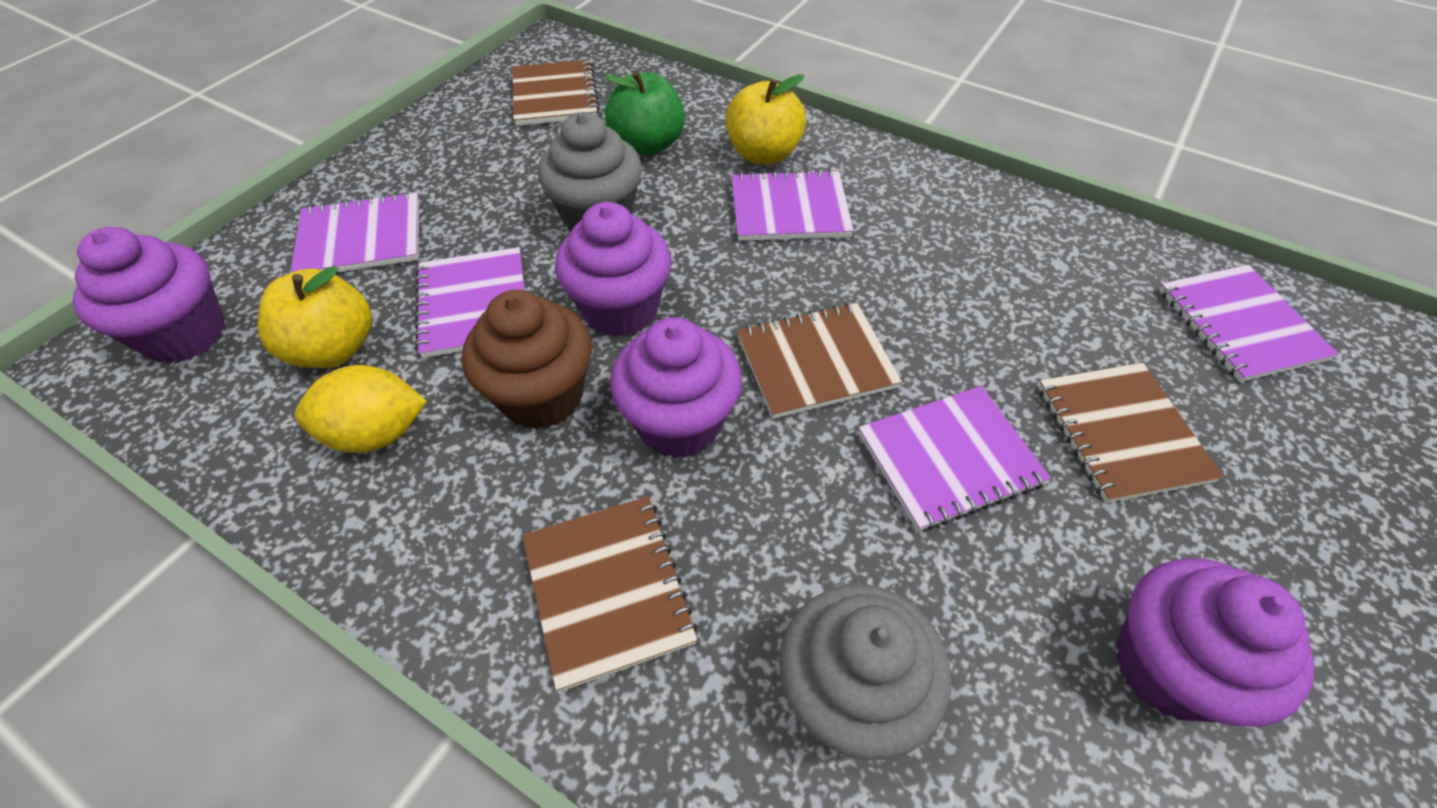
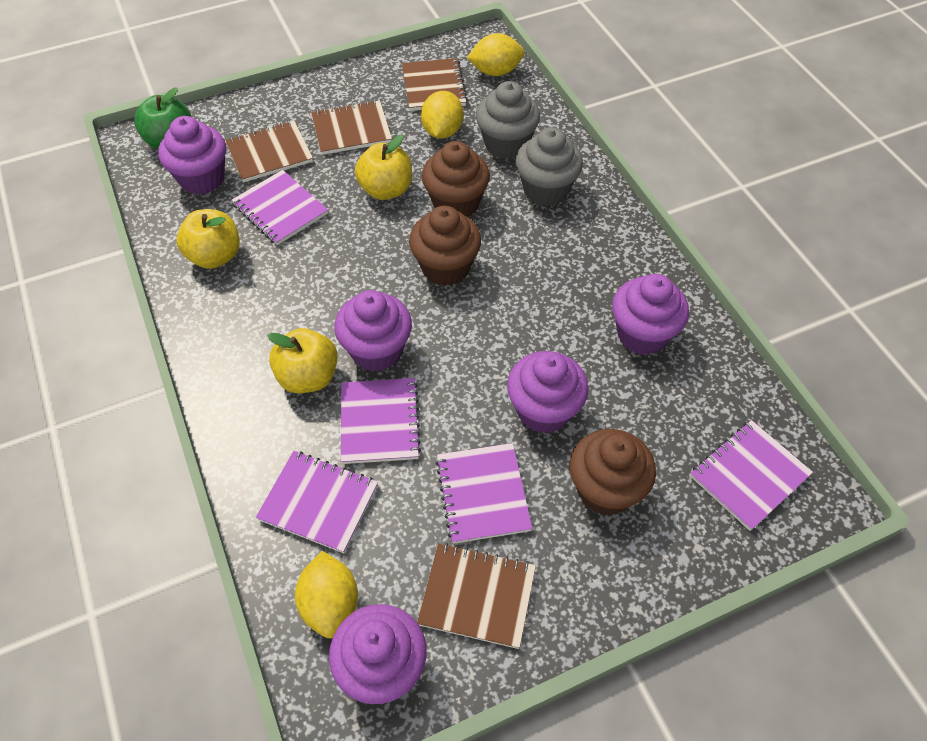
brown cupcake: [462,290,592,429] = 1 -> [409,206,481,286] [422,141,490,217] [570,429,656,516] = 3
purple cupcake: [73,227,225,363] [555,202,671,337] [610,317,742,458] [1116,558,1314,727] = 4 -> [158,116,226,195] [329,604,427,704] [334,290,412,372] [507,351,588,434] [612,274,689,355] = 5
yellow apple: [258,266,372,368] [725,74,806,165] = 2 -> [176,209,240,269] [267,328,338,393] [355,135,412,200] = 3
yellow lemon: [295,365,427,453] = 1 -> [295,551,358,638] [421,91,463,139] [467,33,524,76] = 3

